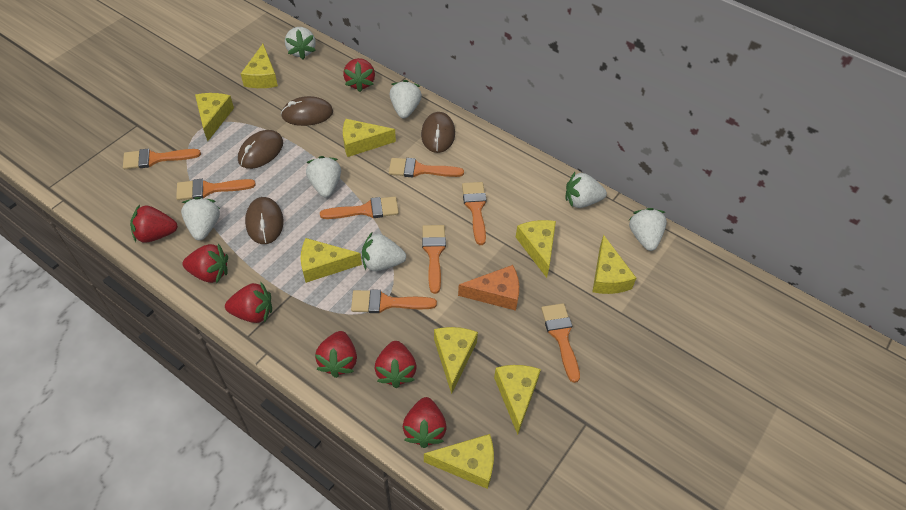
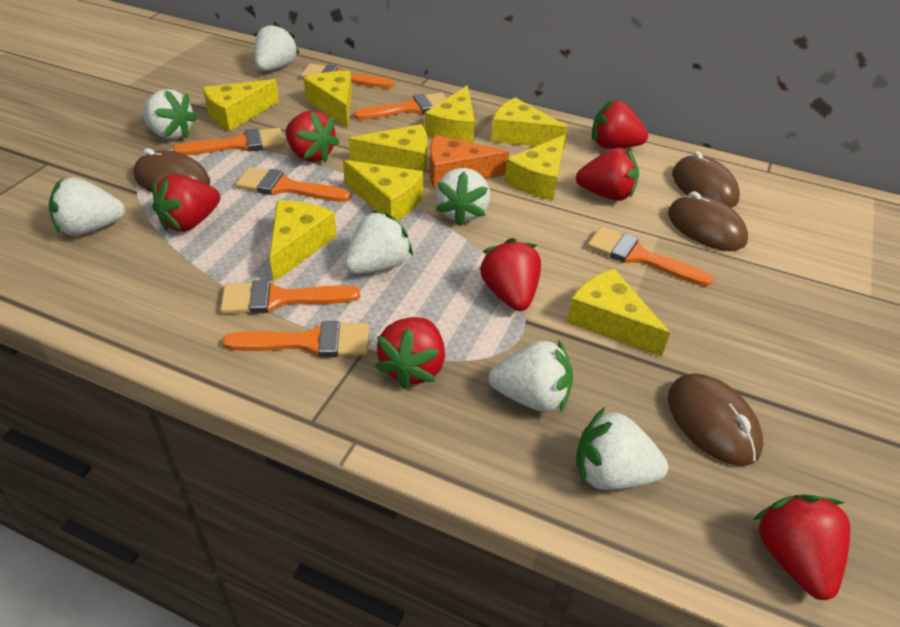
orange brush: [123,149,201,169] [176,179,256,200] [320,196,399,219] [351,289,437,313] [389,158,464,177] [422,225,446,294] [462,182,487,245] [541,303,580,383] = 8 -> [173,128,284,155] [220,280,360,314] [222,321,369,357] [236,167,351,202] [300,63,394,88] [354,93,447,120] [587,226,713,287] = 7

